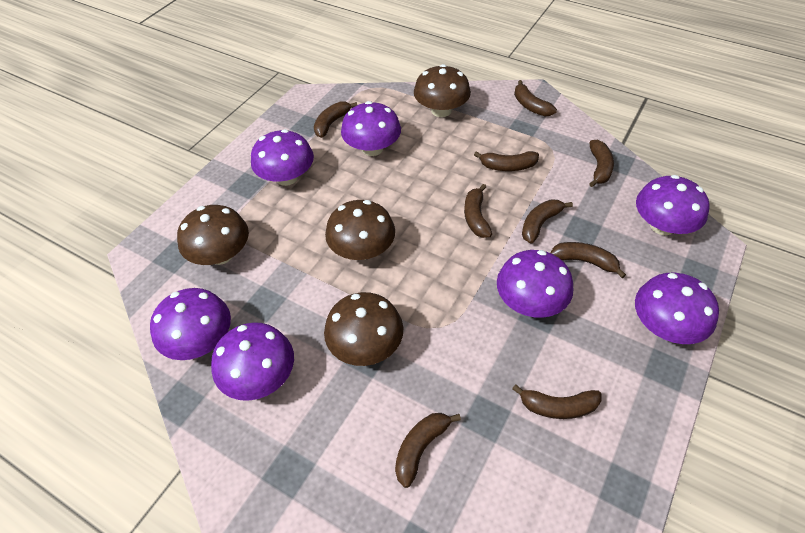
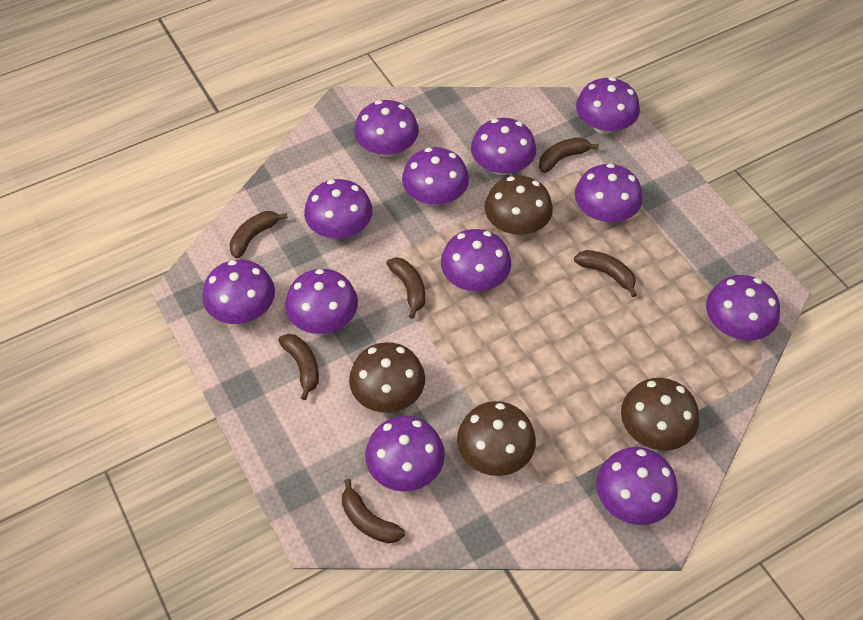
brown banana: [314,101,357,138] [395,413,461,488] [464,184,492,238] [474,151,539,171] [512,384,601,419] [514,80,557,116] [522,199,573,244] [551,242,626,278] [589,140,614,187] = 9 -> [229,211,288,258] [278,334,319,400] [342,479,405,543] [386,257,425,319] [539,137,599,173] [574,250,637,297] = 6
purple mushroom: [150,288,231,360] [211,322,294,401] [251,129,314,186] [341,101,401,156] [497,250,574,318] [635,273,719,344] [636,175,710,235] = 7 -> [203,260,275,324] [285,269,358,334] [304,179,373,239] [354,100,419,157] [365,416,445,492] [402,147,469,206] [441,229,511,292] [471,118,536,175] [575,163,643,223] [576,77,640,134] [596,447,678,525] [706,275,780,340] = 12

